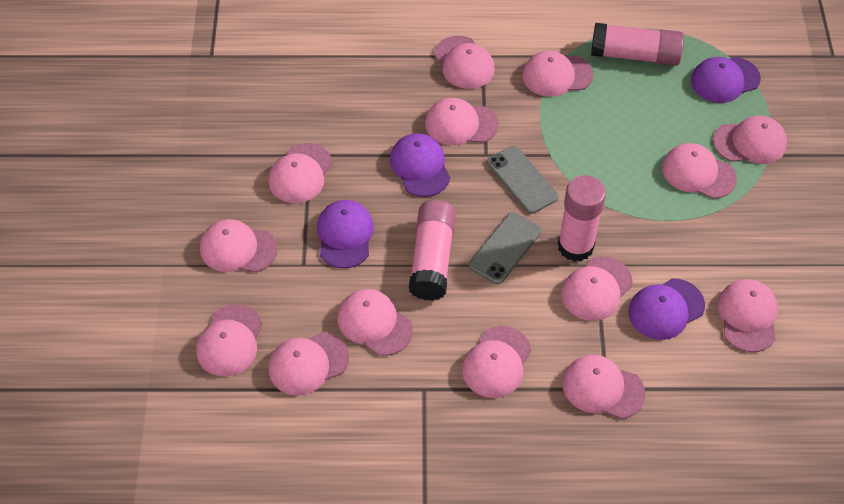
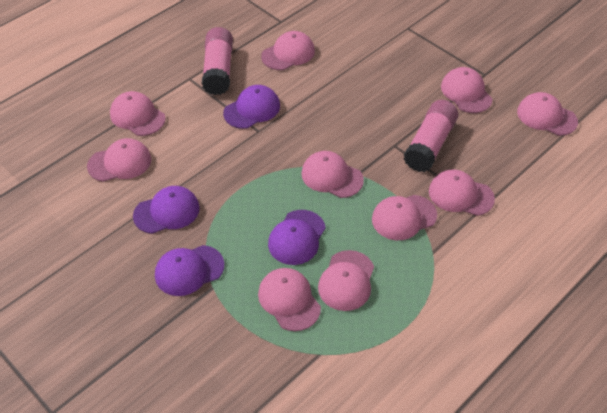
grey phone: [469,212,541,284] [487,146,558,214] = 2 -> none = 0
pink cap: [196,304,263,377] [200,219,278,272] [269,143,332,203] [269,332,349,396] [337,289,413,356] [425,98,498,145] [434,36,495,89] [462,326,531,398] [522,51,594,97] [561,256,633,321] [562,355,646,419] [662,143,737,199] [713,116,787,164] [717,279,778,352] = 14 -> [87,138,151,182] [110,91,166,136] [258,268,321,331] [261,31,315,70] [301,151,364,198] [318,250,374,311] [372,195,437,240] [429,169,495,216] [441,67,492,113] [517,92,578,136] = 10
pink glue stick: [409,200,456,301] [558,175,606,262] [591,23,684,66] = 3 -> [202,27,233,95] [404,100,458,172] = 2

